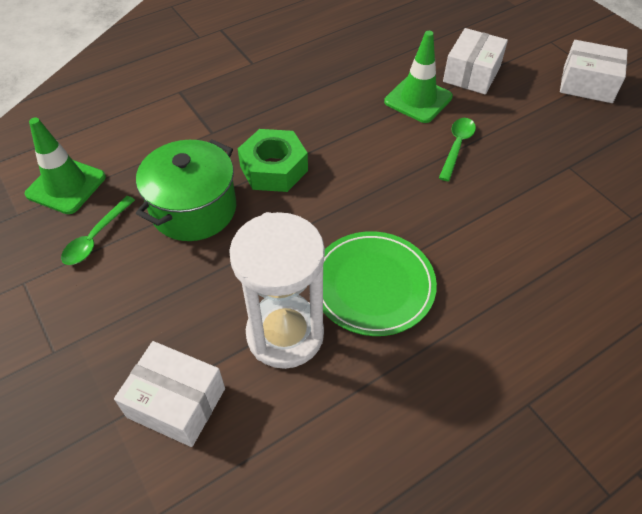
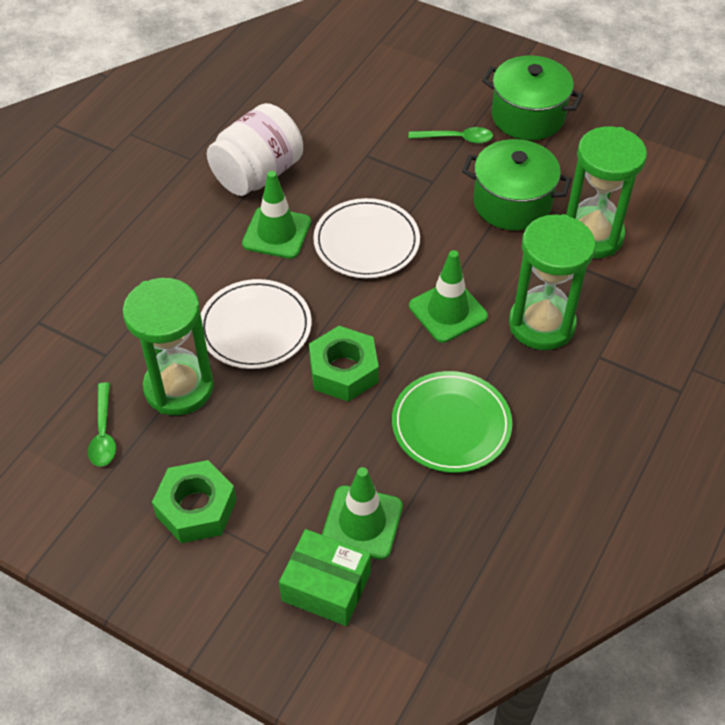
green box: none = 0 -> [279,529,371,626] = 1
green hourglass: none = 0 -> [123,278,214,416] [509,214,596,350] [566,127,647,258] = 3
green nut: [238,129,308,192] = 1 -> [152,460,237,543] [309,326,379,402] = 2
green pot: [136,139,236,241] = 1 -> [462,139,572,230] [482,55,584,140] = 2
green traffic cone: [25,117,106,214] [384,31,453,123] = 2 -> [242,171,311,259] [322,467,403,560] [409,250,488,343] = 3
white box: [114,341,225,447] [443,28,508,95] [560,40,628,103] = 3 -> none = 0
white hourglass: [229,212,325,369] = 1 -> none = 0
white jar: none = 0 -> [207,103,303,196] = 1
white plate: none = 0 -> [200,279,312,369] [313,198,420,278] = 2

